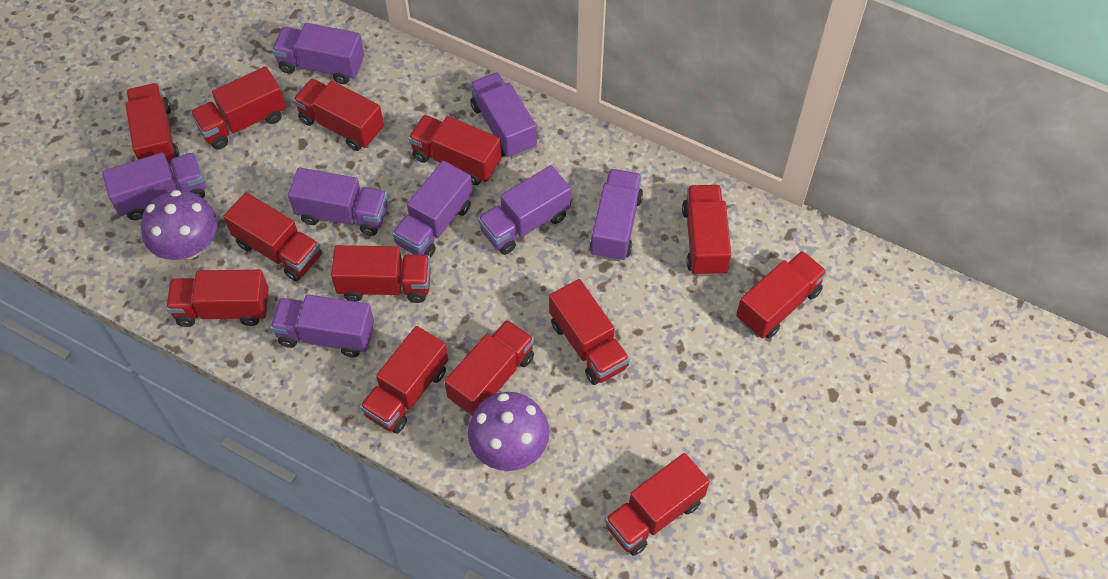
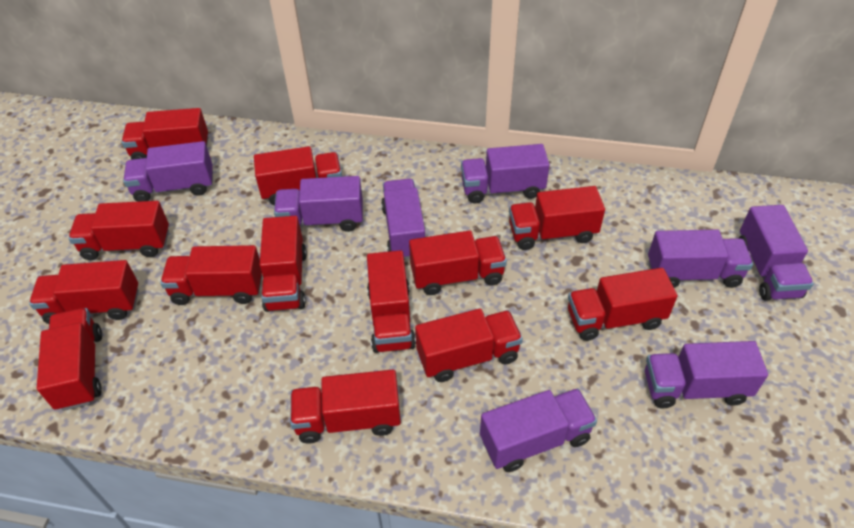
purple mushroom: [141,190,217,260] [468,392,550,471] = 2 -> none = 0

